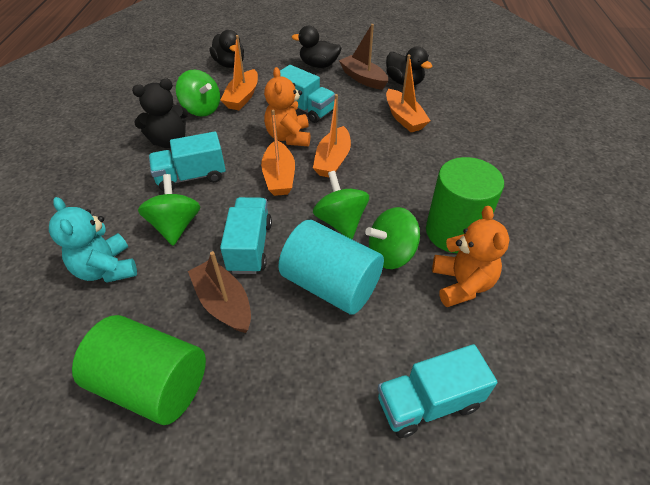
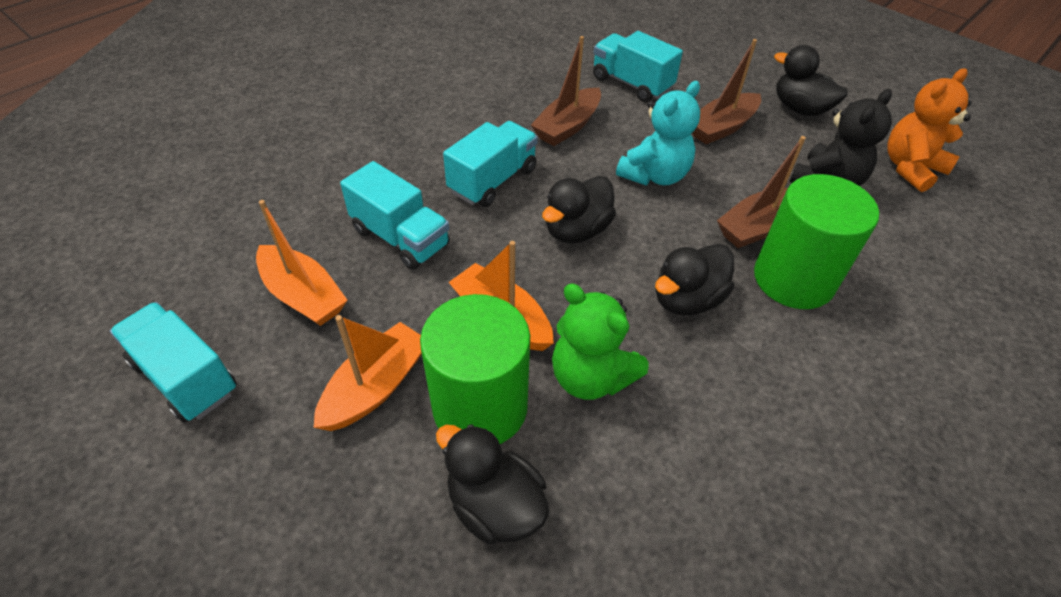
black duck: [209,30,244,68] [292,25,342,68] [386,47,432,85] = 3 -> [436,424,549,544] [542,176,616,243] [655,244,734,315] [774,45,848,116] = 4
brown boat: [188,251,251,333] [339,24,388,90] = 2 -> [531,36,601,146] [692,39,761,144] [717,136,806,248] = 3
green spinning top: [138,174,200,246] [176,70,220,117] [313,171,369,239] [365,207,420,269] = 4 -> none = 0
green teddy bear: none = 0 -> [552,284,649,400] = 1
orange boat: [221,35,258,110] [261,110,295,196] [313,94,351,177] [386,54,430,132] = 4 -> [256,200,348,326] [314,315,422,431] [449,241,554,351] = 3
orange teddy bear: [264,67,310,146] [432,206,510,307] = 2 -> [887,68,971,192] = 1
turquoise cylinder: [278,220,384,315] = 1 -> none = 0

